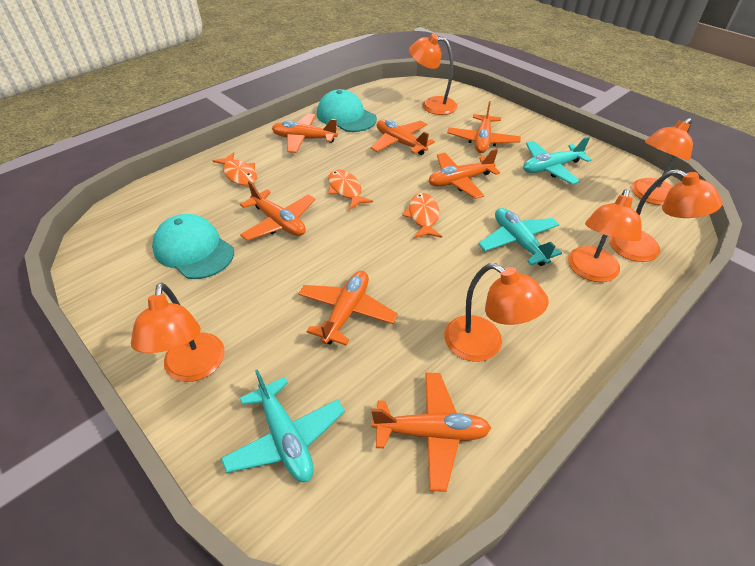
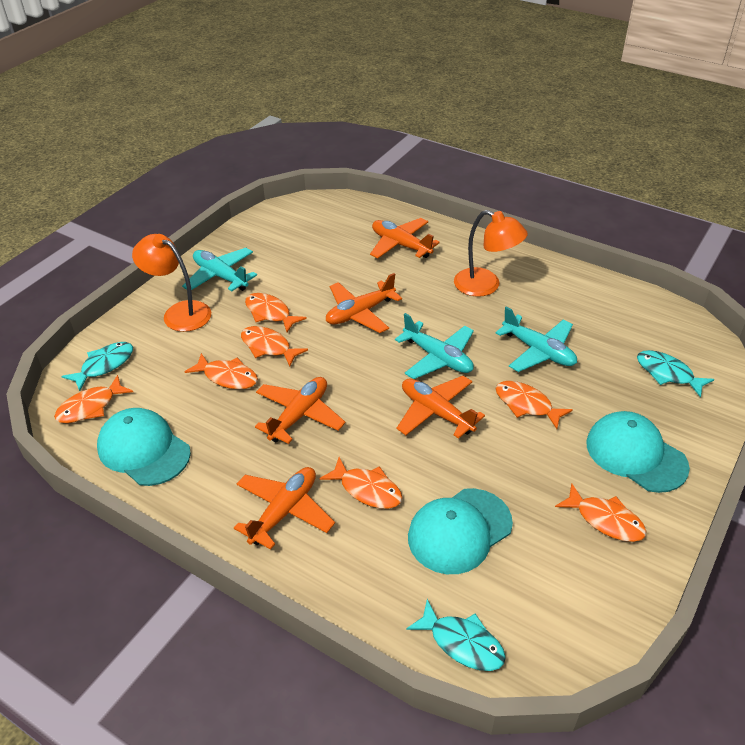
orange fish: [212,152,257,186] [328,169,373,209] [402,193,442,238] = 3 -> [54,375,133,423] [185,353,258,389] [241,326,308,367] [245,293,307,332] [320,457,402,509] [496,381,573,429] [555,483,647,542] = 7
orange lamp: [131,283,225,382] [409,34,458,115] [444,263,549,362] [568,189,642,282] [609,169,723,262] [632,118,693,205] = 6 -> [132,234,211,332] [454,210,528,297] = 2
orange plane: [240,181,315,241] [272,114,338,153] [298,271,398,345] [370,120,435,155] [371,373,491,492] [428,149,500,199] [447,101,521,153] = 7 -> [234,467,335,550] [255,377,346,444] [326,273,402,333] [370,218,440,259] [396,376,485,439] = 5
turquoise cap: [152,214,234,279] [317,89,377,132] = 2 -> [97,408,191,486] [408,488,513,574] [586,411,690,493] = 3
turquoise fish: none = 0 -> [61,342,133,391] [406,599,506,671] [637,350,715,398] = 3

